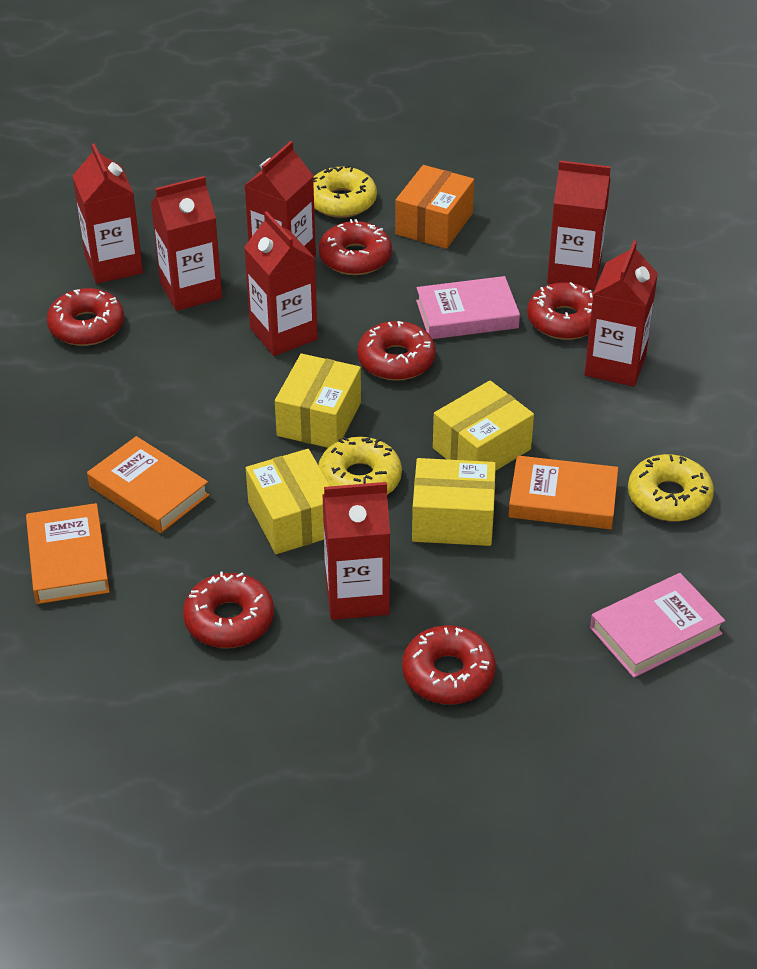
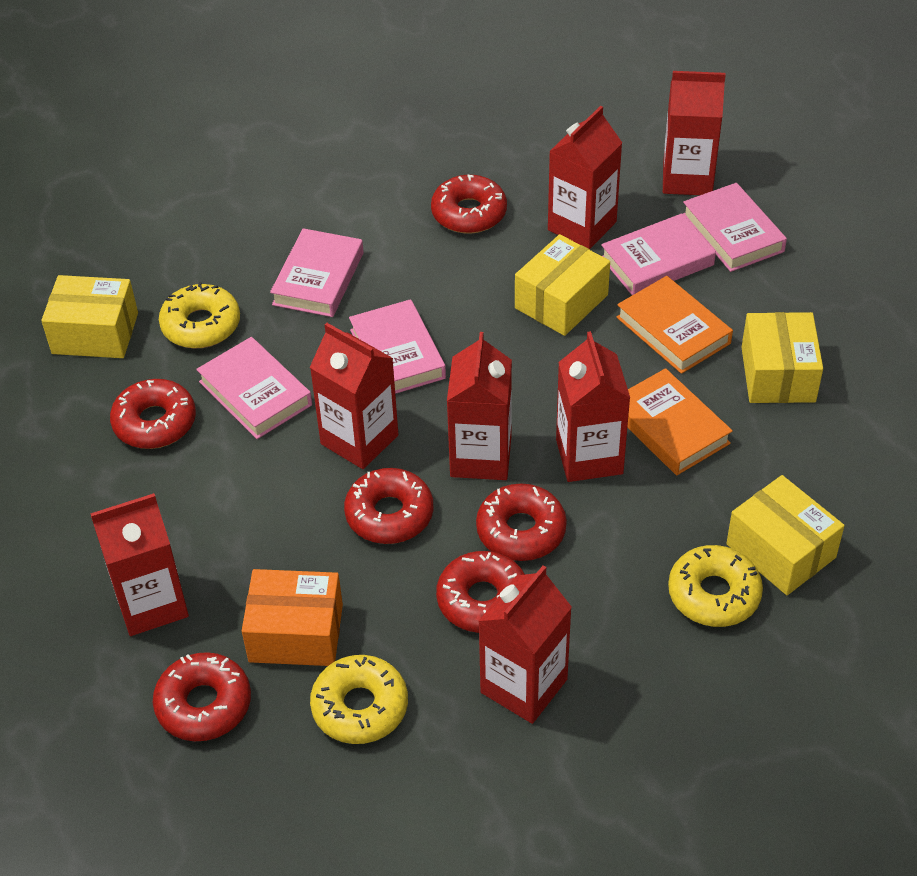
orange book: [26,503,110,604] [87,436,209,533] [508,455,618,529] = 3 -> [617,276,733,374] [627,368,733,475] = 2
pink book: [416,276,520,339] [590,573,725,678] = 2 -> [196,337,312,439] [270,228,364,317] [349,299,446,394] [601,214,716,295] [683,183,787,272] = 5

